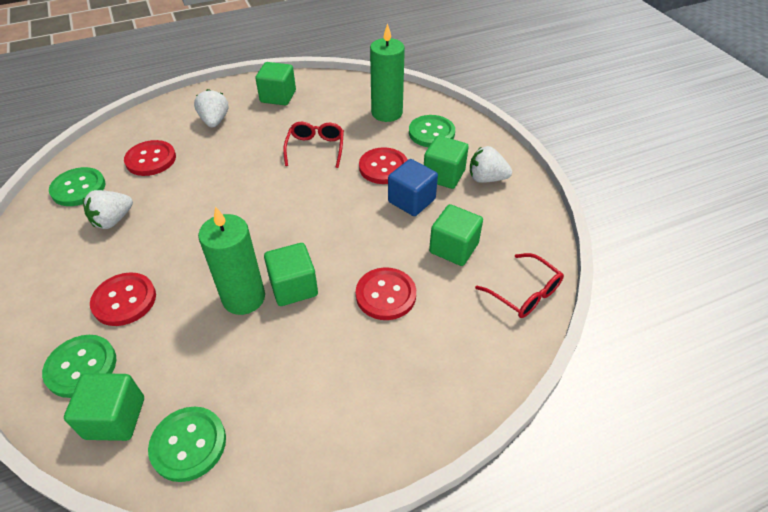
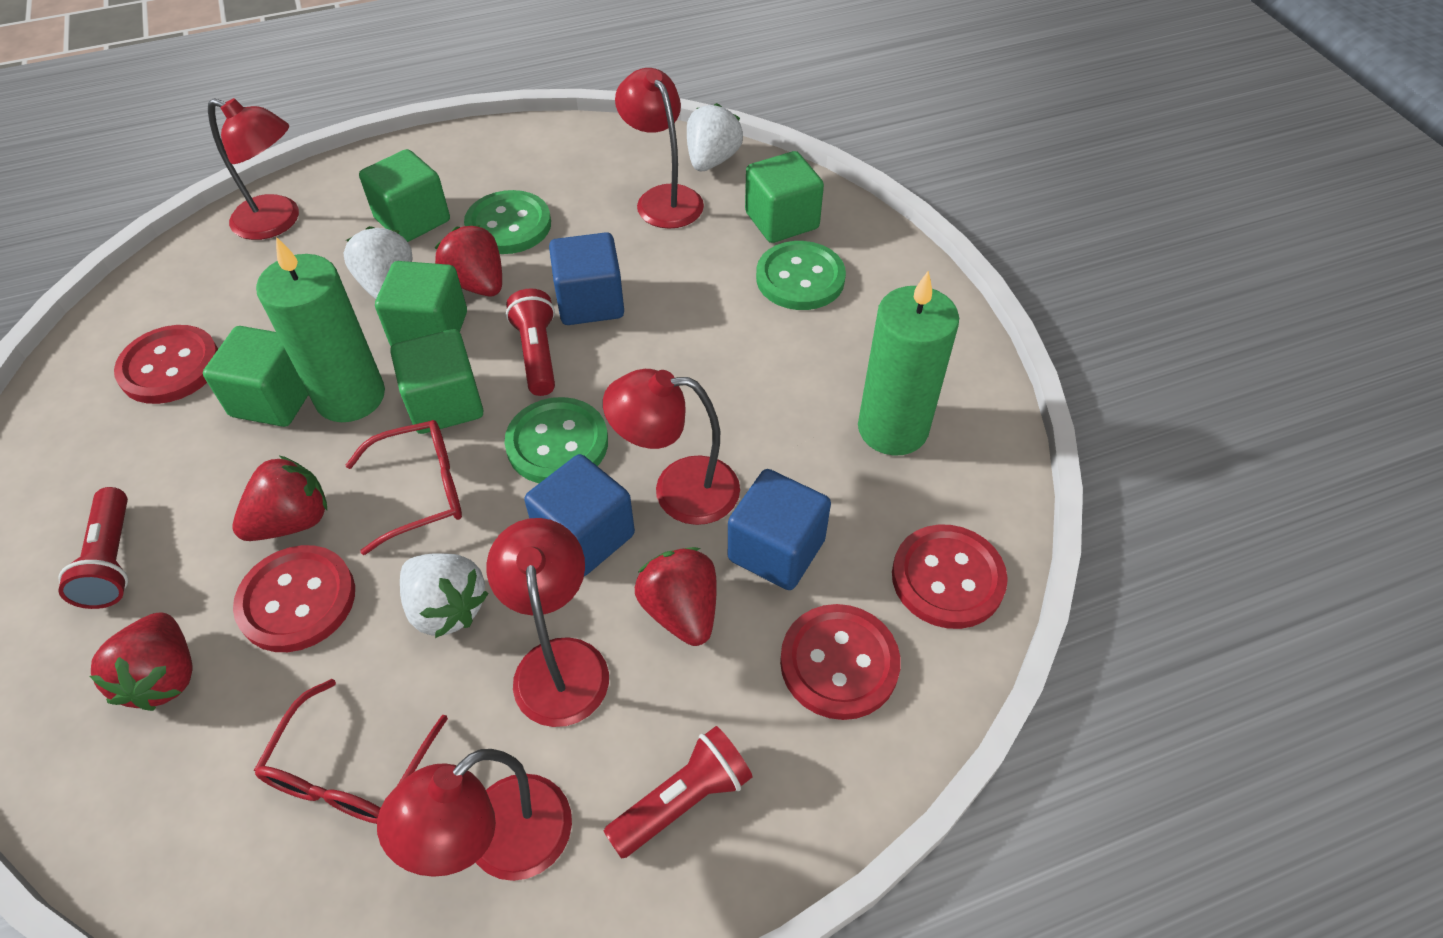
blue cube: [388,159,438,216] = 1 -> [524,454,635,576] [549,232,624,325] [728,469,831,590] = 3
green button: [42,335,116,398] [49,167,106,206] [148,406,226,482] [409,115,455,147] = 4 -> [464,190,551,254] [504,397,608,484] [756,241,846,310] = 3
red flashlight: none = 0 -> [58,487,128,609] [506,289,555,396] [604,726,752,859] = 3
red lamp: none = 0 -> [208,98,299,240] [377,749,572,881] [486,518,609,727] [603,369,740,525] [615,68,704,229] = 5
red strawberry: none = 0 -> [90,613,192,711] [232,456,327,541] [435,225,502,296] [635,547,717,646] = 4

